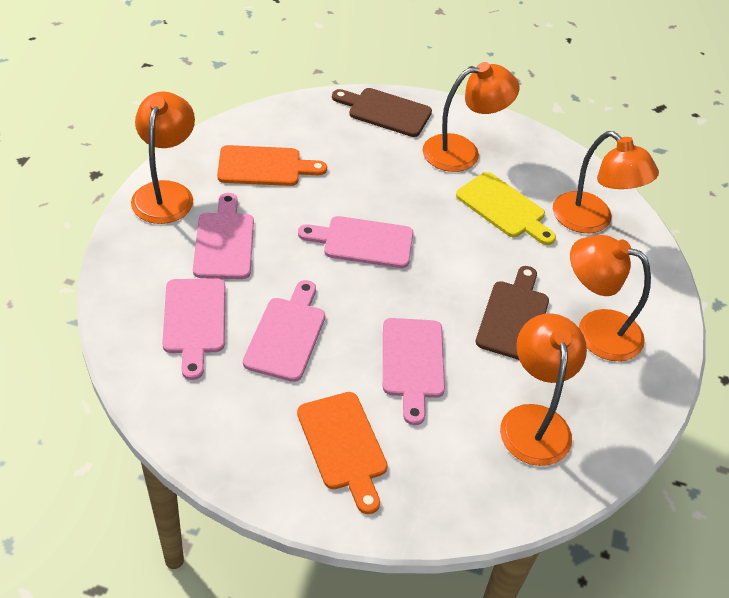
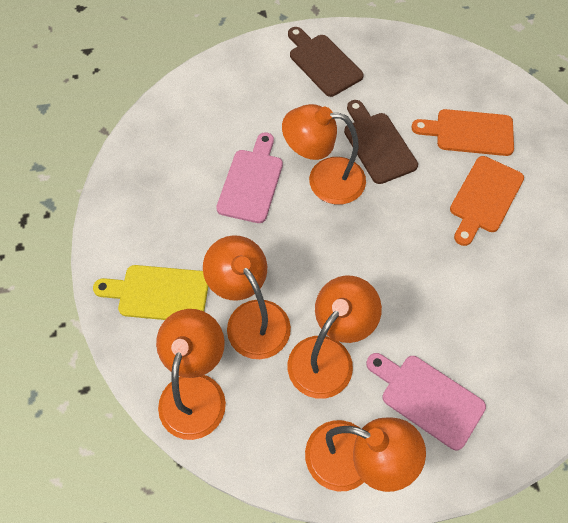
pink cutting board: [162,278,225,380] [193,193,254,279] [243,280,325,382] [298,216,414,268] [383,318,445,425] = 5 -> [216,132,283,223] [366,353,486,450] = 2

